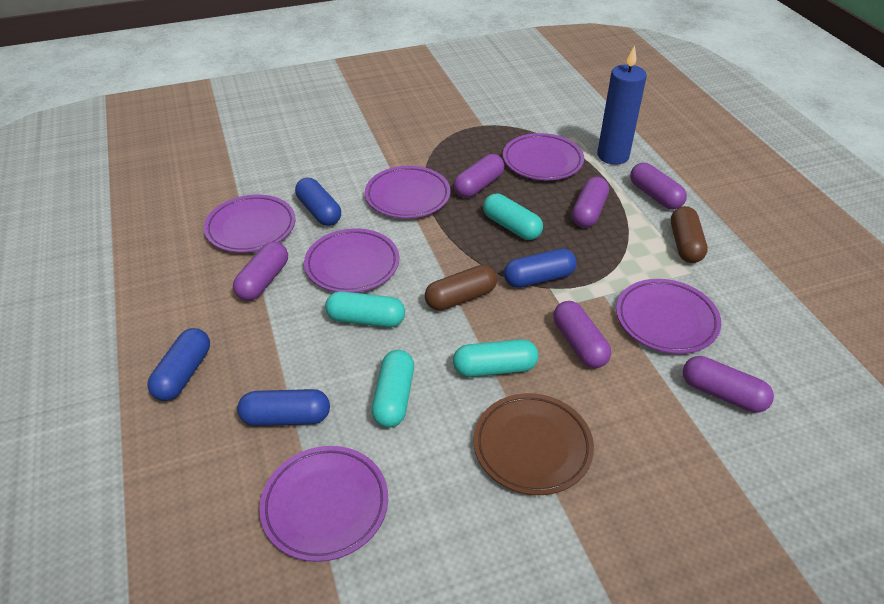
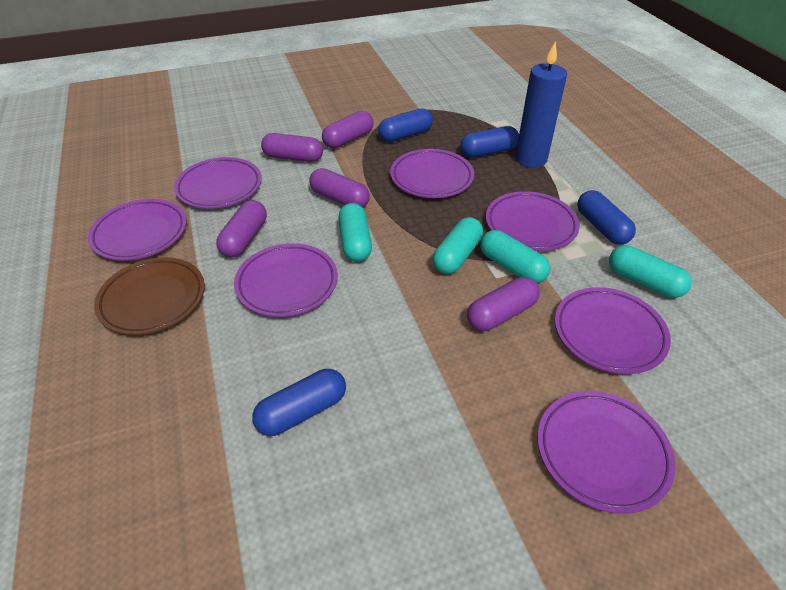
brown capsule: [425,265,497,311] [671,206,708,263] = 2 -> none = 0
purple capsule: [233,241,288,301] [454,154,505,198] [553,301,611,368] [572,177,609,228] [630,163,687,210] [683,356,774,413] = 6 -> [216,200,267,257] [261,133,323,162] [309,168,370,208] [322,111,373,148] [467,277,540,331] = 5
purple plate: [204,195,295,253] [259,446,388,562] [304,228,399,293] [365,166,451,218] [503,133,584,180] [616,279,721,354] = 6 -> [88,199,187,261] [174,157,262,209] [234,243,338,317] [390,149,474,198] [486,191,580,251] [537,391,675,514] [555,287,671,374] = 7

